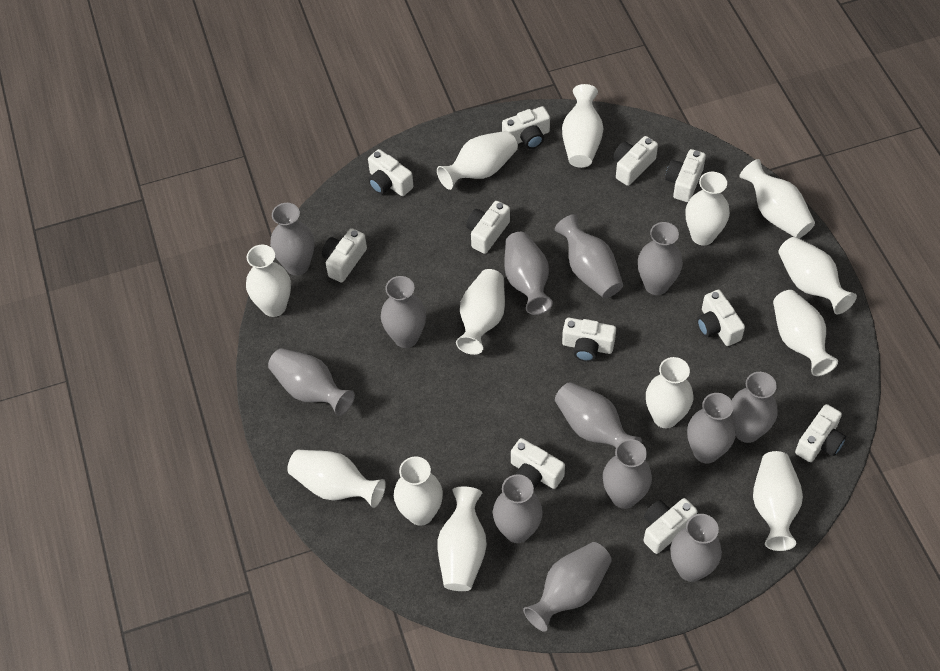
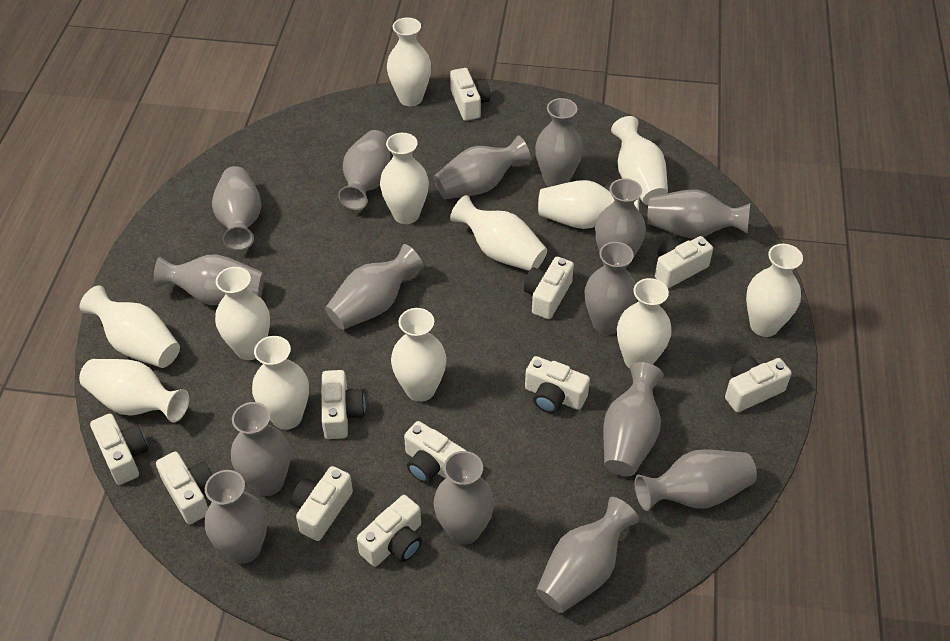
grey vase: [268,348,355,416] [270,203,314,276] [381,276,426,348] [493,474,543,543] [505,232,553,315] [523,542,612,632] [555,214,623,298] [555,382,642,448] [603,439,652,509] [638,222,683,295] [671,514,722,582] [687,393,736,463] [730,372,778,443] = 13 -> [153,254,264,305] [205,470,267,564] [212,166,261,250] [231,402,290,496] [325,244,424,330] [338,130,390,210] [434,136,531,199] [434,451,494,545] [535,98,583,187] [536,497,639,613] [584,242,637,335] [595,178,646,268] [603,362,664,476] [635,449,757,511] [647,190,750,239] = 15
white vase: [246,245,291,317] [287,450,386,508] [394,457,443,526] [437,131,518,190] [438,486,487,591] [456,269,505,355] [562,84,603,168] [646,357,693,428] [685,172,730,245] [739,159,815,238] [753,451,803,551] [773,290,838,376] [778,237,857,314] = 13 -> [79,359,189,422] [80,285,180,368] [215,267,270,360] [252,336,309,430] [380,133,429,224] [387,17,431,106] [391,308,447,402] [450,195,547,271] [538,180,640,229] [611,116,668,205] [617,278,672,369] [746,244,803,337] = 12

